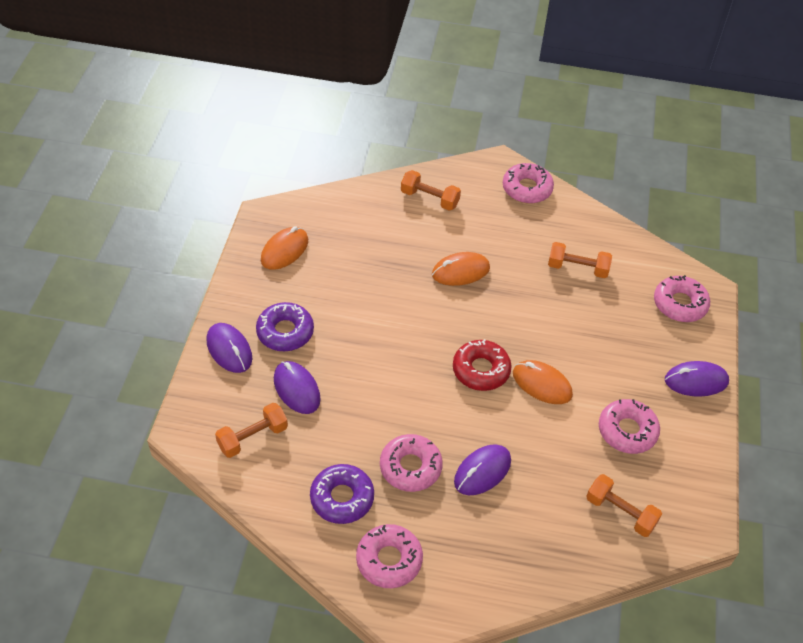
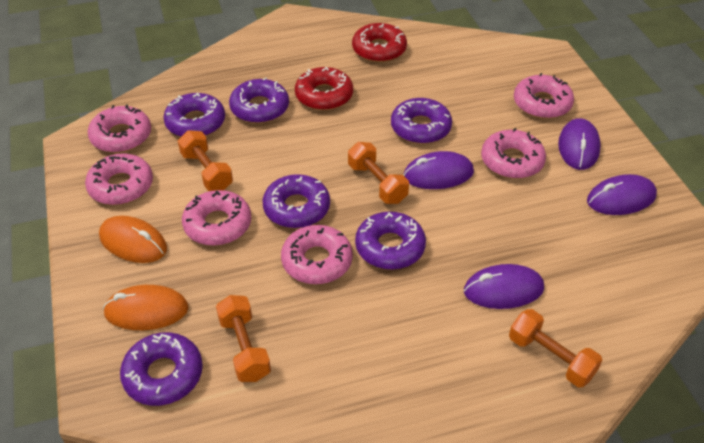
orange mouse: [261,226,308,270] [432,252,490,286] [513,360,573,404] = 3 -> [99,216,167,263] [103,285,189,330] = 2
pink donut: [356,524,423,588] [380,434,443,492] [503,163,554,204] [599,399,660,454] [654,275,710,322] = 5 -> [85,153,153,205] [88,104,151,153] [182,190,251,246] [281,225,353,284] [481,128,546,179] [514,73,574,119] = 6
purple donut: [256,302,314,351] [310,464,374,524] = 2 -> [120,332,203,406] [164,93,225,137] [229,77,289,123] [263,174,330,228] [355,212,426,270] [391,98,452,144] = 6
red donut: [453,339,512,391] = 1 -> [295,67,353,110] [352,23,407,62] = 2

